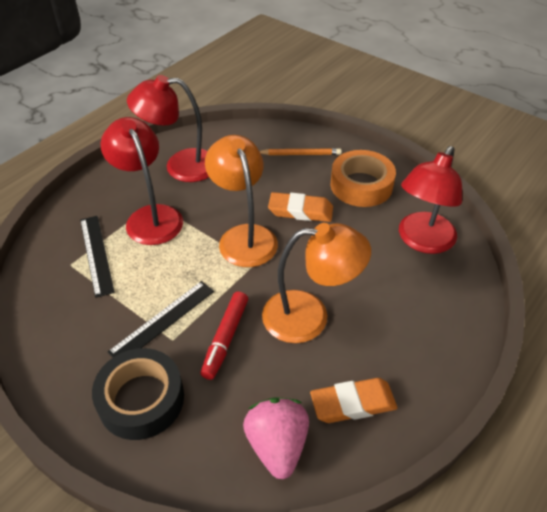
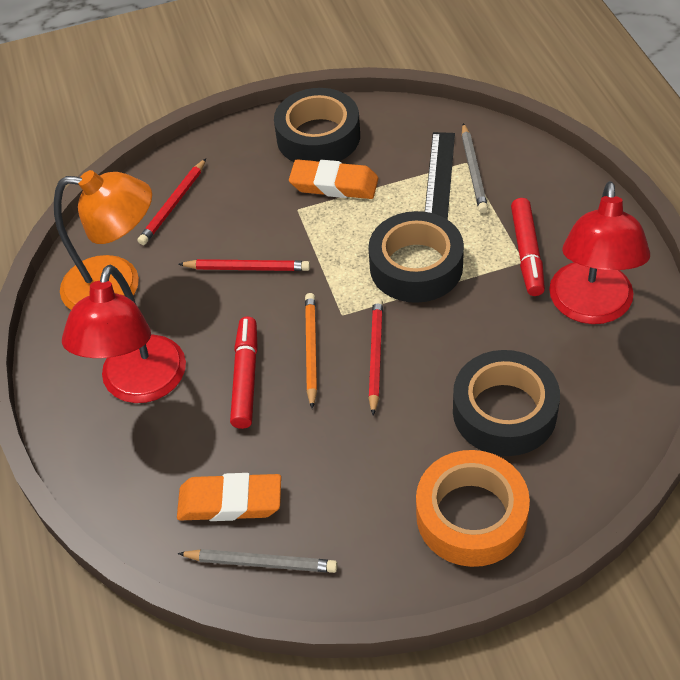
black ruler: [80,216,115,298] [108,281,214,357] = 2 -> [425,132,455,220] = 1
black tape: [92,348,184,440] = 1 -> [274,88,360,162] [368,211,464,303] [453,350,560,456] = 3
grey pencil: none = 0 -> [178,549,338,573] [462,123,488,213] = 2
orange lamp: [205,135,278,267] [262,223,371,343] = 2 -> [54,170,152,310] = 1
pink strawberry: [243,398,309,479] = 1 -> none = 0
red lamp: [101,117,183,245] [127,75,209,182] [399,146,462,254] = 3 -> [62,265,186,403] [549,181,650,324] = 2
red marker: [200,292,248,380] = 1 -> [230,316,258,429] [511,198,545,296] = 2
red pencil: none = 0 -> [138,158,206,245] [178,259,310,271] [369,298,383,416] = 3

